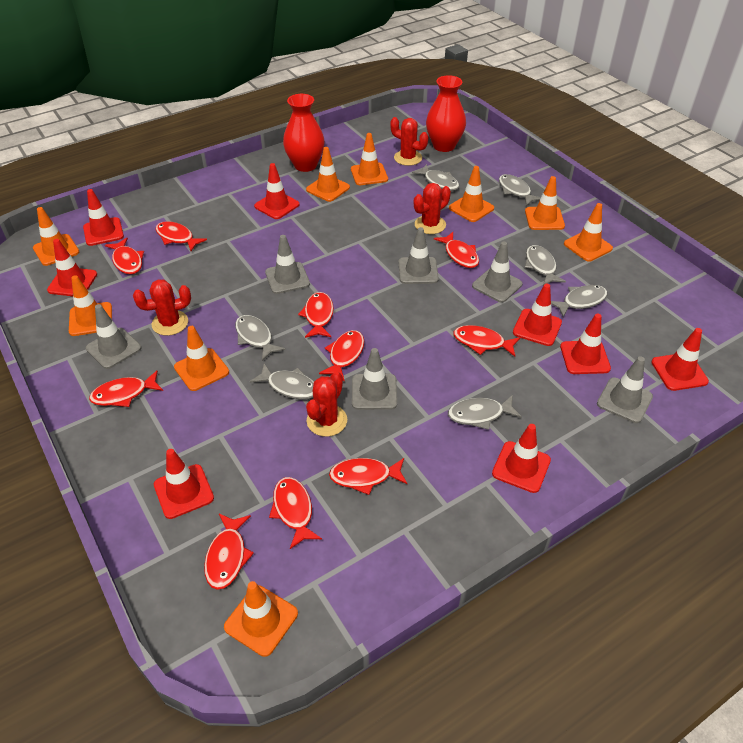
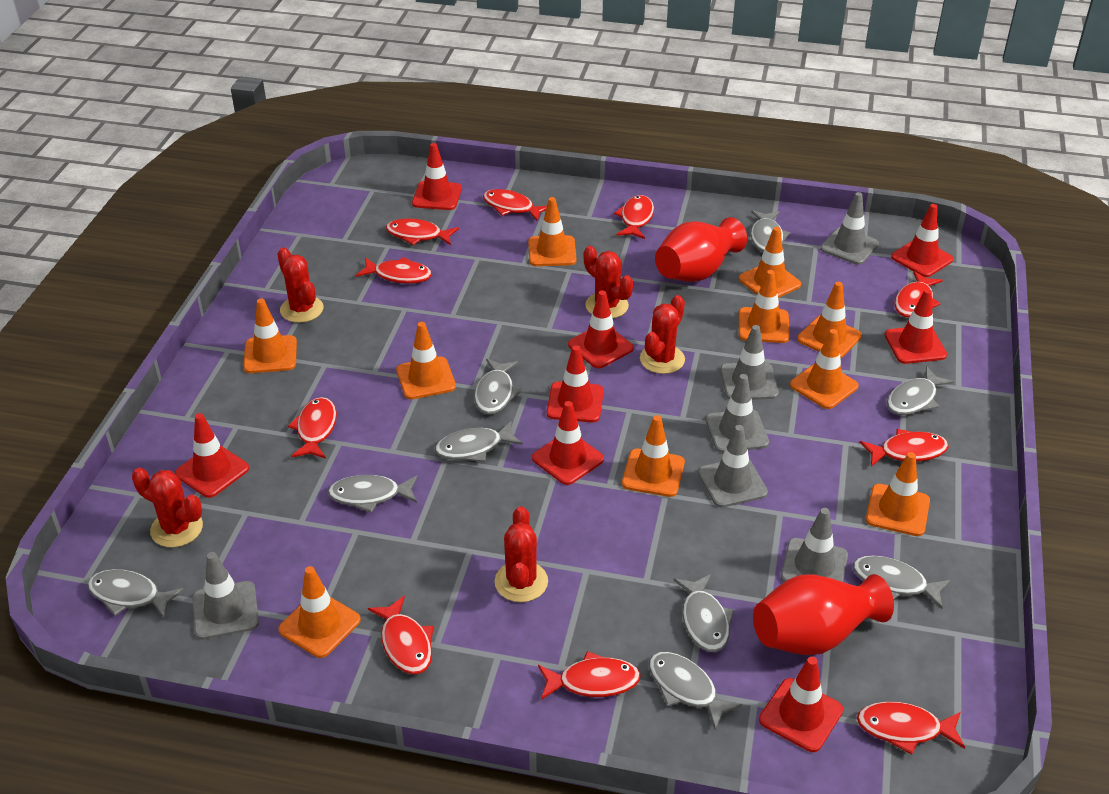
grey fish: [235,315,285,361] [250,364,314,399] [412,164,459,191] [448,395,521,430] [499,174,541,206] [525,245,566,286] [551,285,608,317] = 7 -> [87,569,184,619] [328,475,418,513] [435,421,523,462] [474,359,522,414] [649,652,743,730] [674,574,735,652] [751,210,790,252] [853,555,951,609] [887,366,954,415] = 9
orange traffic cone: [33,207,79,266] [69,275,112,336] [174,326,229,391] [224,581,298,657] [306,147,350,202] [351,133,388,185] [449,166,494,222] [525,176,565,230] [564,203,613,262] = 9 -> [243,298,297,373] [278,566,361,658] [396,322,456,399] [528,197,577,266] [622,415,685,497] [739,227,801,298] [739,270,790,343] [790,329,859,409] [797,282,862,359] [866,452,930,536] = 10
red cactus: [133,279,191,336] [306,371,347,437] [390,117,428,166] [414,183,451,234] = 4 -> [132,468,203,548] [277,248,324,323] [495,507,548,602] [584,246,633,319] [640,295,685,374] = 5

